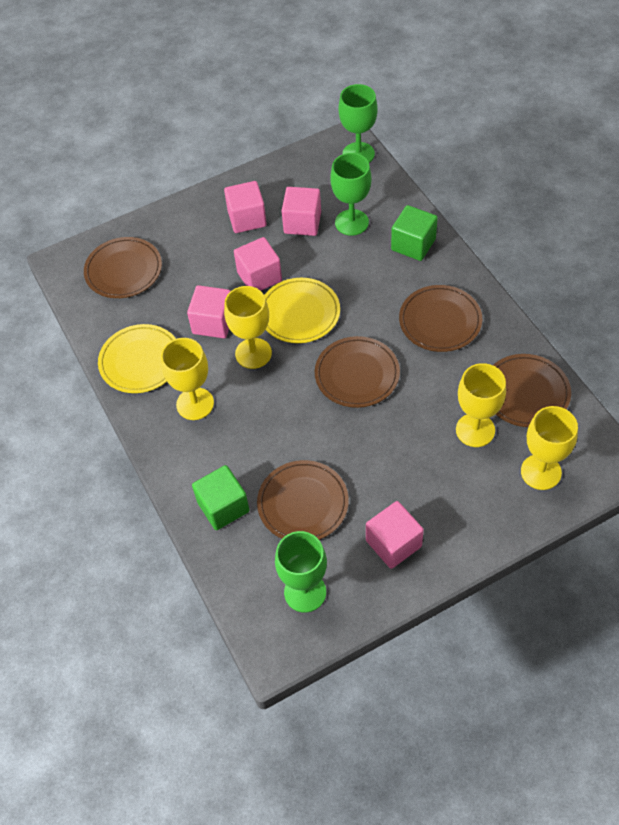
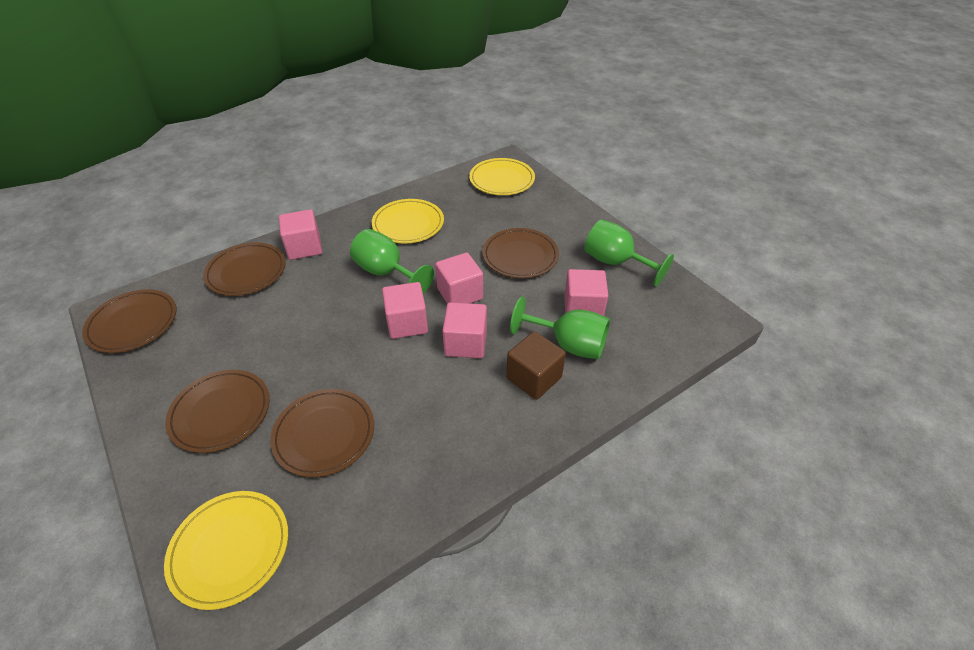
brown cube: none = 0 -> [506,331,566,400] = 1
green cube: [192,465,250,530] [391,205,438,261] = 2 -> none = 0
yellow goblet: [161,338,214,420] [224,286,272,369] [456,363,506,447] [521,406,578,490] = 4 -> none = 0
yellow plate: [98,324,176,393] [264,278,340,343] = 2 -> [164,491,288,610] [372,199,444,244] [469,158,535,195] = 3

